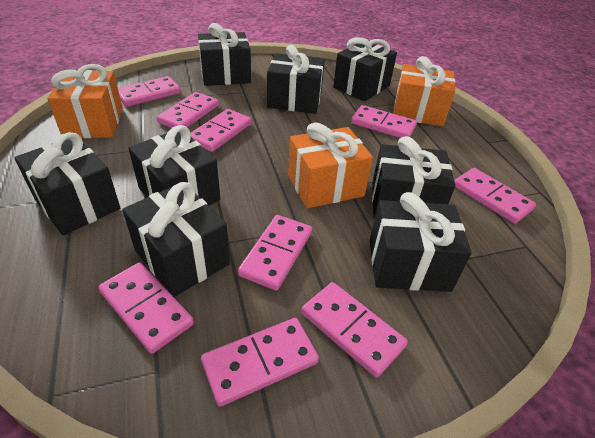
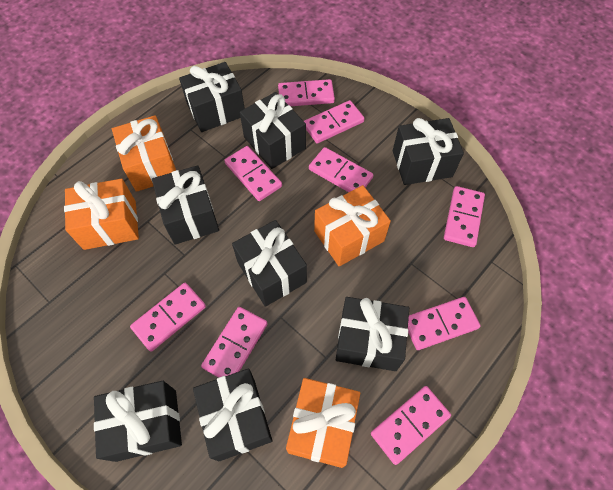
orange gift: [47,64,123,138] [288,122,373,208] [393,56,455,126] = 3 -> [64,179,139,250] [112,115,176,192] [286,378,360,468] [314,185,391,266] = 4

